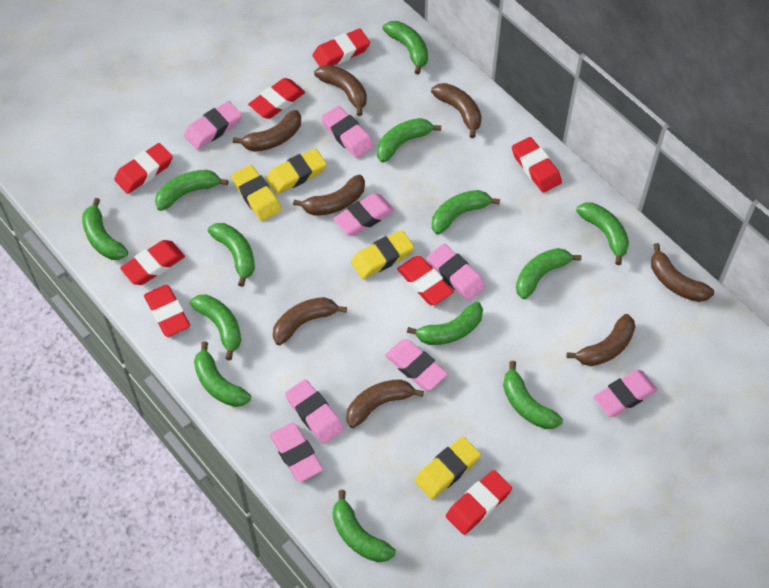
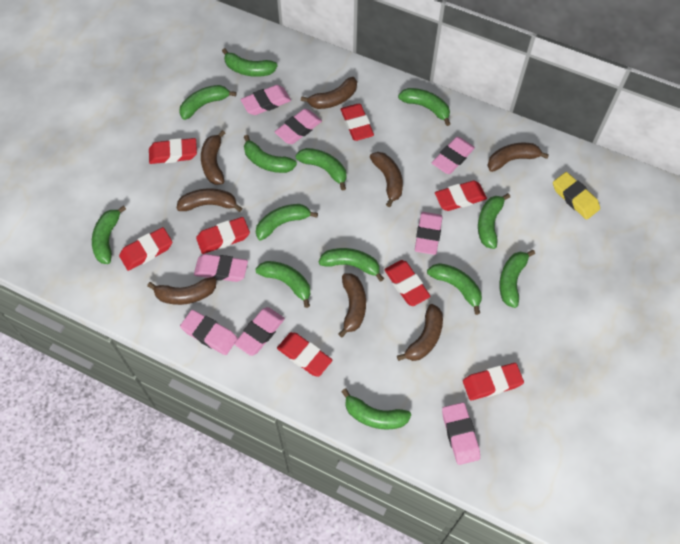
yellow eraser: [231,165,282,221] [266,148,327,194] [351,230,414,279] [414,437,481,499] = 4 -> [553,172,600,220] = 1

